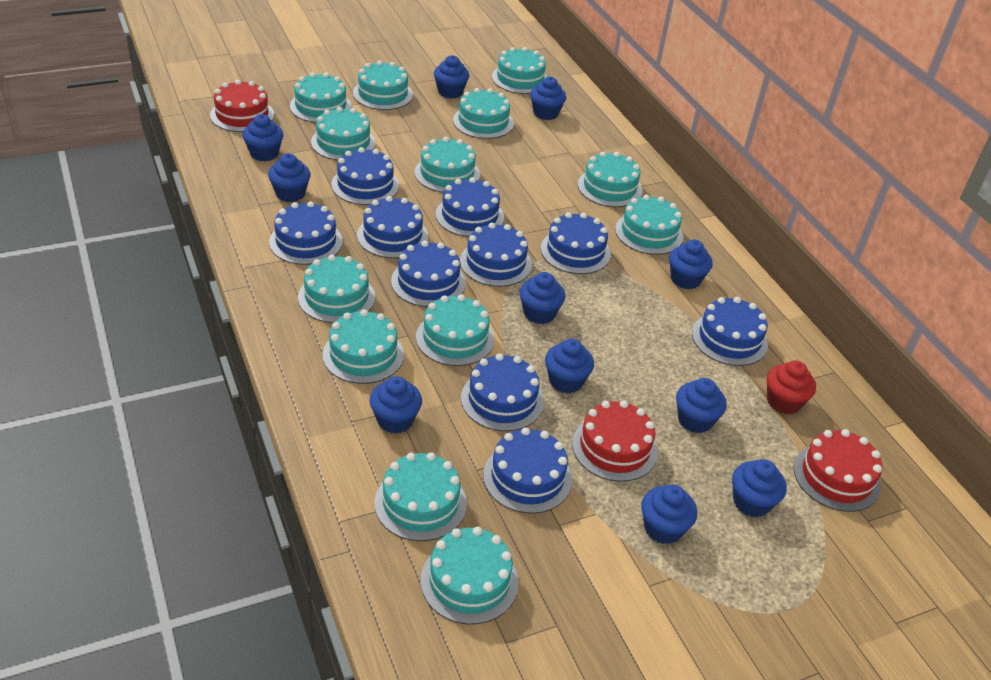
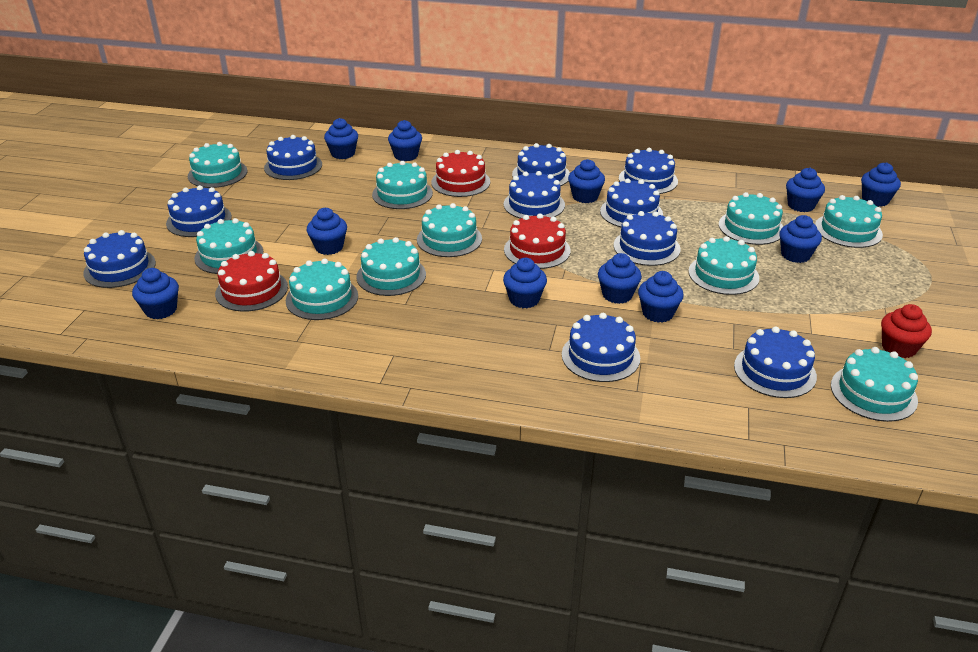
turquoise cake: [290,72,352,123] [298,254,375,323] [311,107,376,160] [322,309,404,384] [353,60,413,110] [375,452,467,541] [414,137,480,193] [416,294,495,366] [421,526,519,625] [453,88,514,139] [492,47,547,94] [578,152,643,207] [615,195,683,255] = 13 -> [188,142,247,188] [194,218,263,274] [286,258,358,320] [356,237,426,296] [372,161,433,209] [417,203,482,257] [689,236,759,295] [719,192,783,245] [815,195,883,248] [831,347,918,422] = 10

